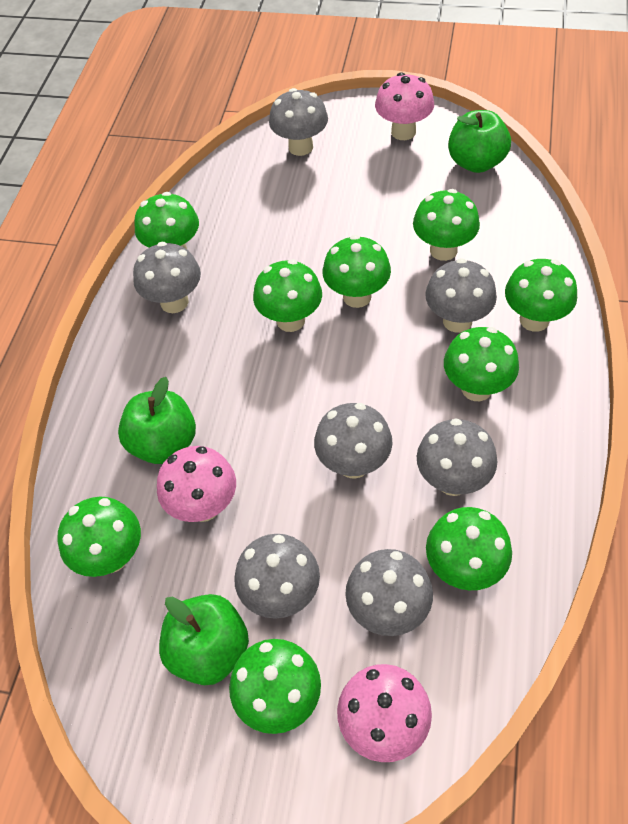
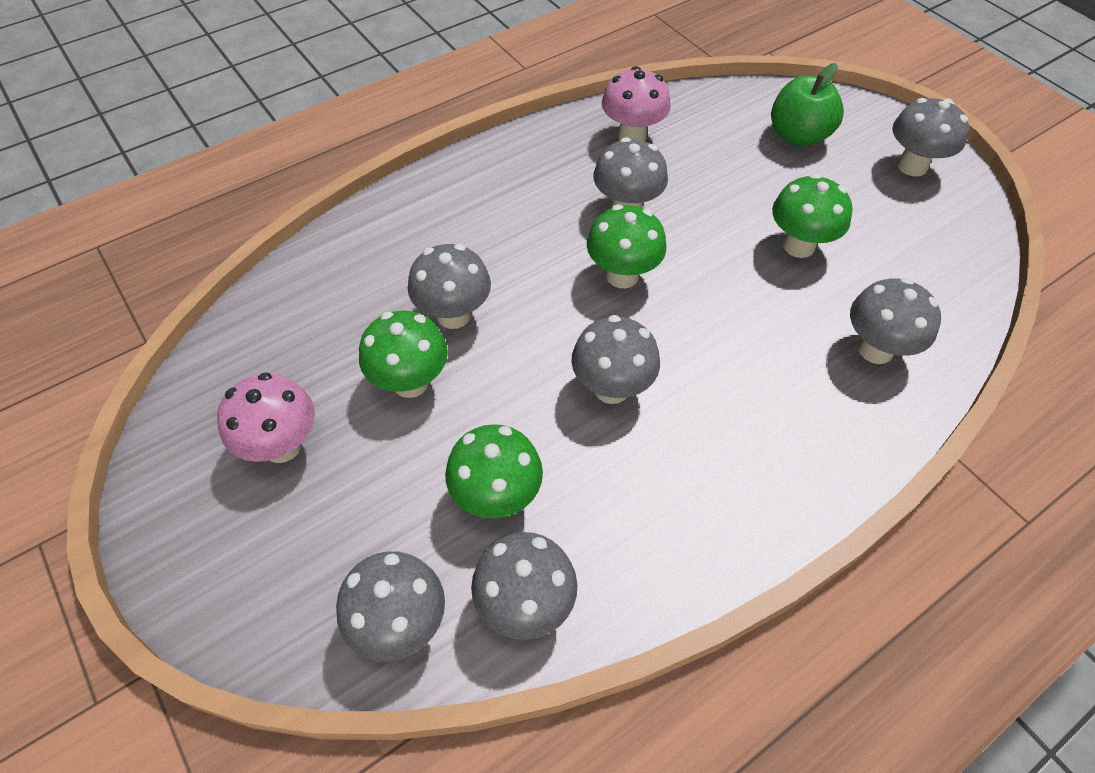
green apple: [118,377,196,464] [159,594,249,685] [448,110,511,173] = 3 -> [771,63,844,147] = 1
green mushroom: [57,497,141,577] [134,192,199,249] [229,639,321,734] [253,259,322,332] [323,235,391,308] [413,189,480,261] [426,507,512,590] [444,327,519,401] [505,259,577,332] = 9 -> [359,311,448,398] [445,424,543,519] [587,204,666,288] [772,174,852,258] = 4
pink mushroom: [157,446,236,522] [337,664,432,762] [375,72,434,140] = 3 -> [217,372,315,463] [602,66,671,142] = 2

